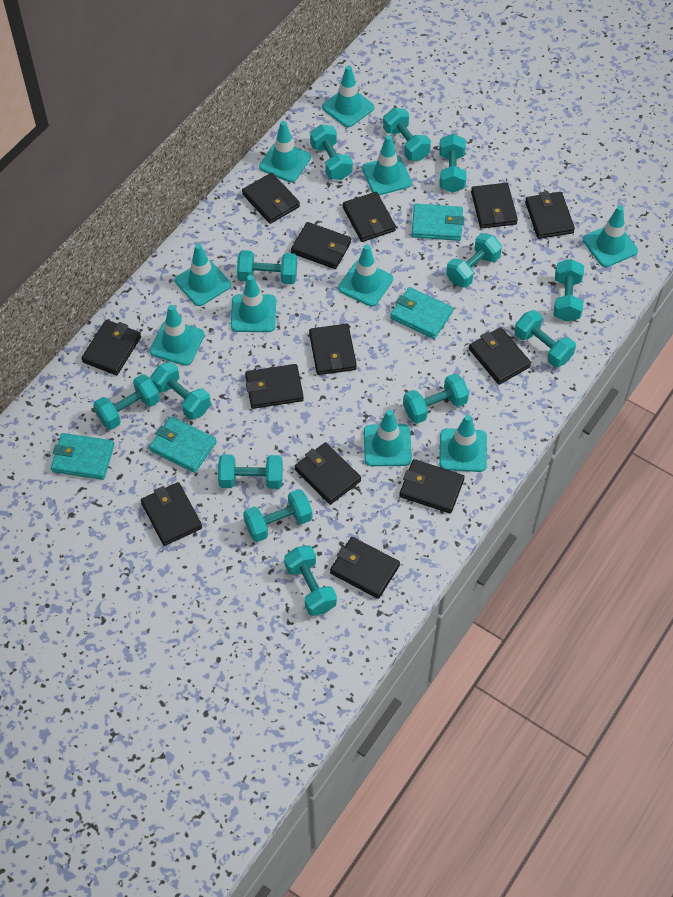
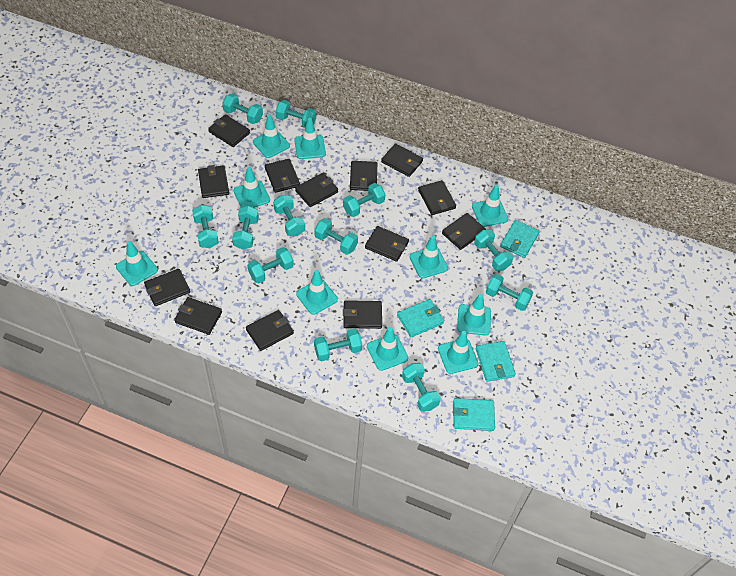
turquoise dumbbell: [93,374,160,430] [151,362,211,420] [218,454,283,489] [237,250,297,284] [243,489,312,542] [284,545,337,616] [310,124,353,180] [383,108,431,161] [403,373,469,424] [439,134,466,193] [446,233,502,288] [514,310,576,367] [554,259,584,322] = 13 -> [192,205,219,248] [222,93,263,124] [232,206,259,250] [248,247,294,283] [273,195,305,236] [276,100,316,128] [314,218,358,255] [314,328,362,361] [343,183,385,217] [402,363,441,412] [474,230,513,271] [486,274,533,311] = 12

